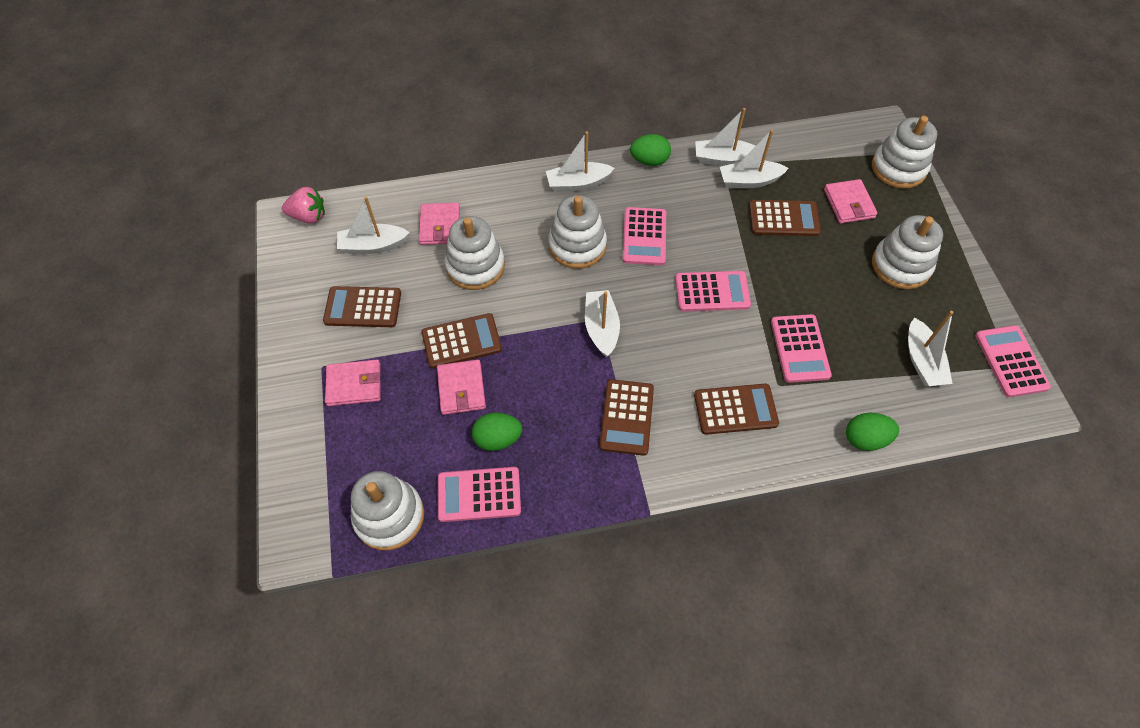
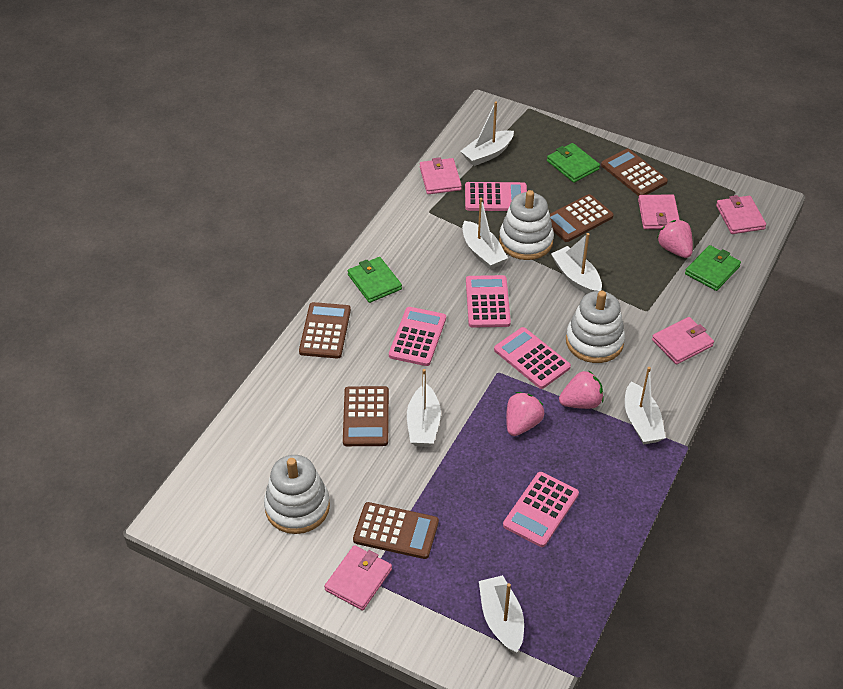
green egg: [472,413,522,451] [630,134,671,166] [846,413,899,451] = 3 -> none = 0
green wallet: none = 0 -> [348,257,402,303] [547,143,600,183] [685,245,741,291] = 3
pink strawberry: [282,187,325,224] = 1 -> [506,392,544,436] [559,370,604,409] [657,220,693,258] = 3
pink wallet: [325,360,381,406] [419,203,460,245] [437,360,486,415] [824,179,878,224] = 4 -> [324,545,392,610] [420,157,462,194] [638,195,680,229] [652,317,714,365] [716,195,766,234] = 5
white stacking toy: [351,471,424,550] [444,216,505,290] [548,195,607,269] [872,116,937,189] [872,215,943,289] = 5 -> [264,455,330,534] [499,190,554,260] [566,291,625,363] = 3

